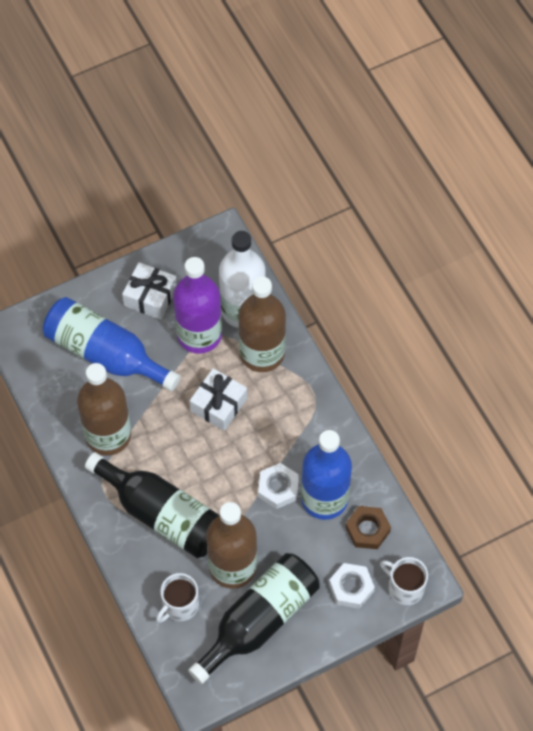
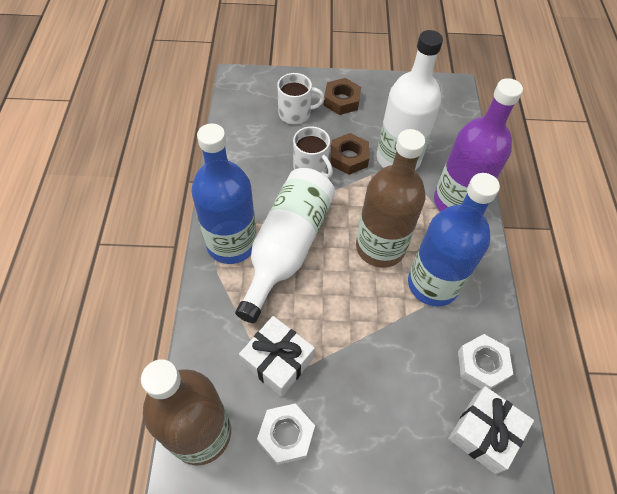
black bottle: [85,452,220,558] [188,553,319,684] = 2 -> none = 0
brown bottle: [77,363,131,456] [206,502,257,589] [238,276,286,372] = 3 -> [141,359,231,466] [356,129,426,268] = 2
brown nut: [345,506,391,549] = 1 -> [324,78,361,115] [330,133,369,175] = 2
white bottle: [219,231,266,328] = 1 -> [235,168,335,323] [377,30,443,170] = 2

